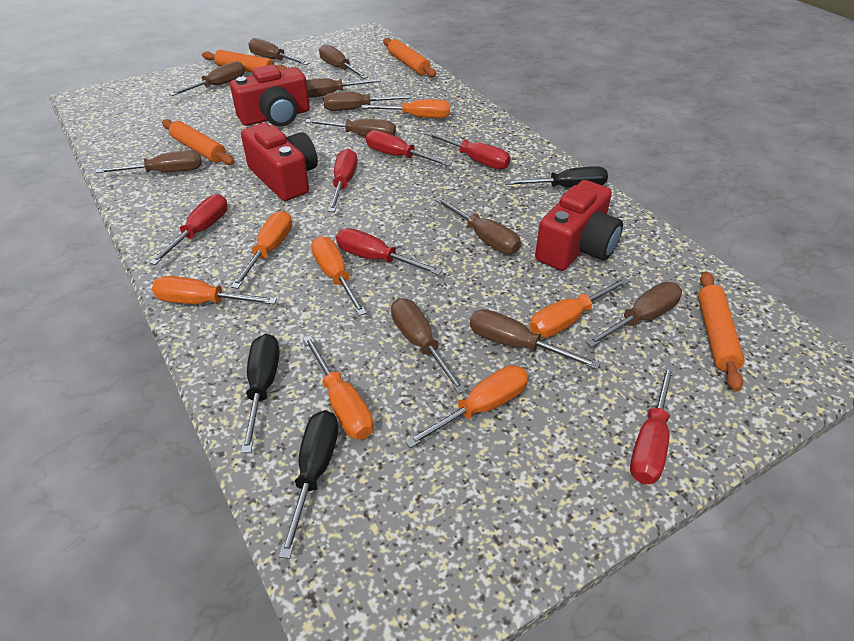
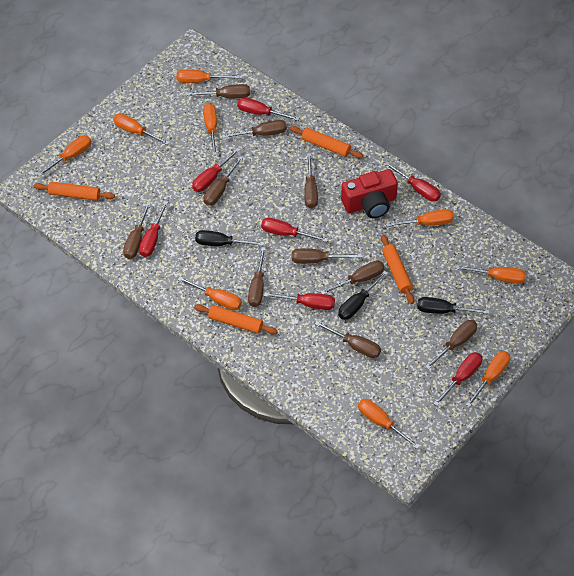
brown screwdriver: [96,150,202,173] [169,61,245,96] [248,38,309,65] [305,119,396,137] [306,78,381,98] [319,44,368,79] [323,92,411,111] [391,298,466,394] [435,197,521,254] [470,309,600,369] [586,282,682,347] = 11 -> [123,202,151,259] [186,84,250,98] [204,156,243,206] [222,120,287,138] [248,247,266,307] [292,249,361,264] [304,153,318,209] [315,321,381,358] [320,261,385,294] [425,320,478,369] = 10
orange screwdriver: [152,276,277,304] [231,211,292,289] [303,335,373,439] [311,236,367,316] [361,99,450,118] [405,365,529,448] [530,277,630,338] = 7 -> [37,135,91,177] [113,113,170,145] [176,69,240,83] [178,277,242,310] [203,103,217,155] [358,399,420,449] [386,209,454,227] [455,265,526,284] [466,351,510,407] = 9
red camera: [230,65,310,126] [241,123,318,201] [535,180,623,271] = 3 -> [341,169,398,218] = 1
red screwdriver: [149,194,228,265] [328,149,357,212] [336,228,443,275] [366,130,452,166] [425,131,511,169] [630,365,675,484] = 6 -> [139,201,168,257] [192,148,240,192] [237,98,299,121] [261,218,328,242] [264,292,335,310] [385,162,441,201] [433,352,482,406] = 7

